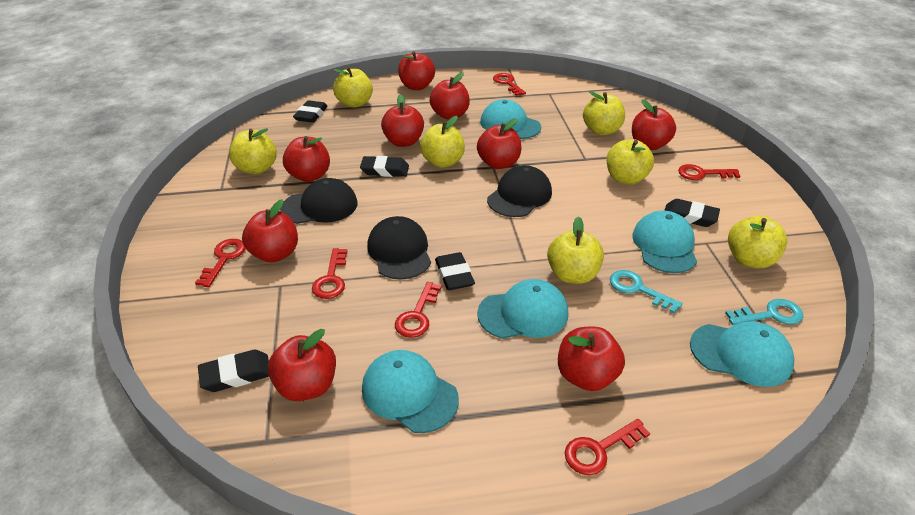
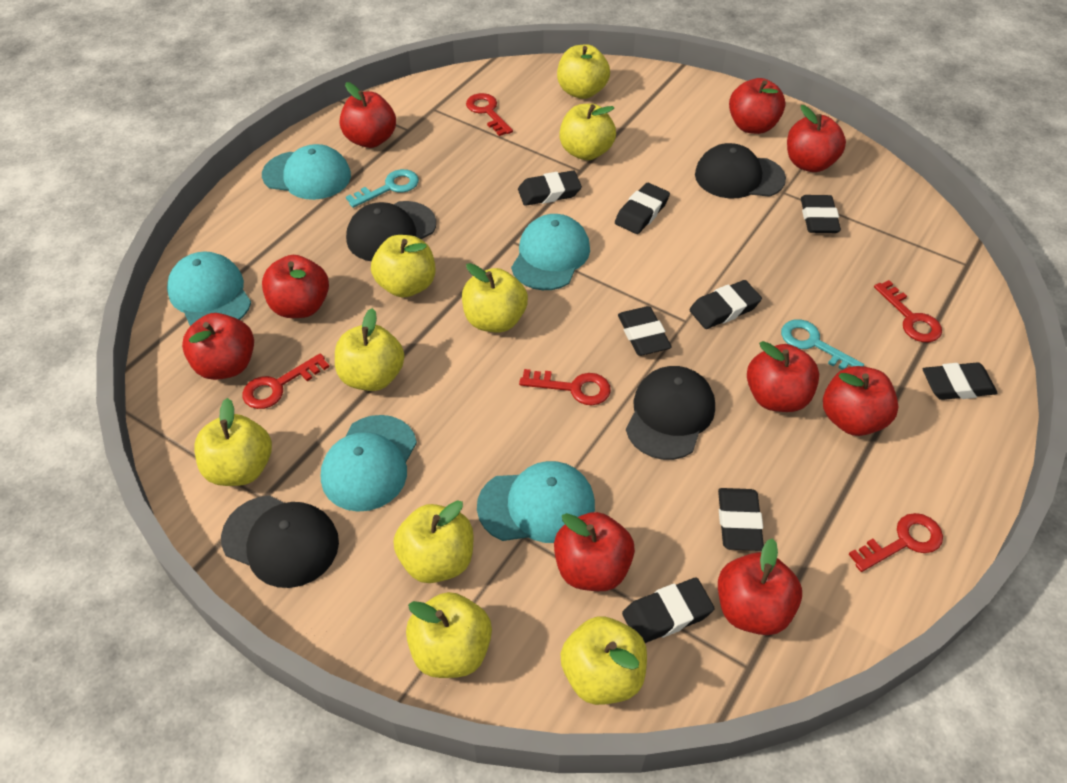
black cap: [280,178,357,224] [367,216,431,280] [487,165,552,217] = 3 -> [221,495,339,588] [346,201,436,261] [626,366,715,460] [695,143,786,198] = 4
black eraser: [198,350,269,392] [293,100,328,123] [360,156,409,177] [435,252,475,290] [664,199,720,227] = 5 -> [518,171,582,206] [615,183,670,234] [618,306,671,356] [622,578,715,643] [689,280,762,329] [718,488,764,551] [801,195,841,233] [923,362,997,400] = 8
red key: [195,239,246,287] [312,248,347,299] [395,282,441,338] [493,73,526,96] [565,419,650,475] [678,164,740,180] = 6 -> [242,353,329,409] [466,93,513,136] [519,369,611,405] [848,513,943,572] [874,280,942,342] = 5
yellow apple: [229,128,277,174] [333,67,373,108] [420,116,465,168] [547,216,604,284] [583,91,625,135] [607,139,654,185] [728,216,787,268] = 7 -> [194,398,272,486] [335,308,405,391] [371,235,435,298] [394,500,474,583] [406,592,492,678] [462,263,528,333] [557,44,610,99] [559,103,616,160] [560,616,647,705] = 9

